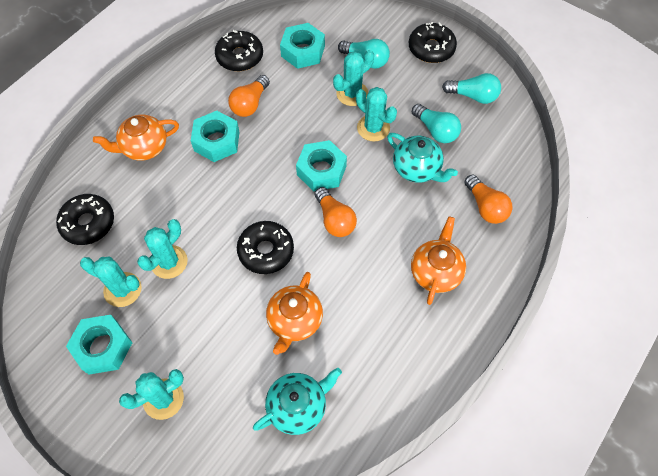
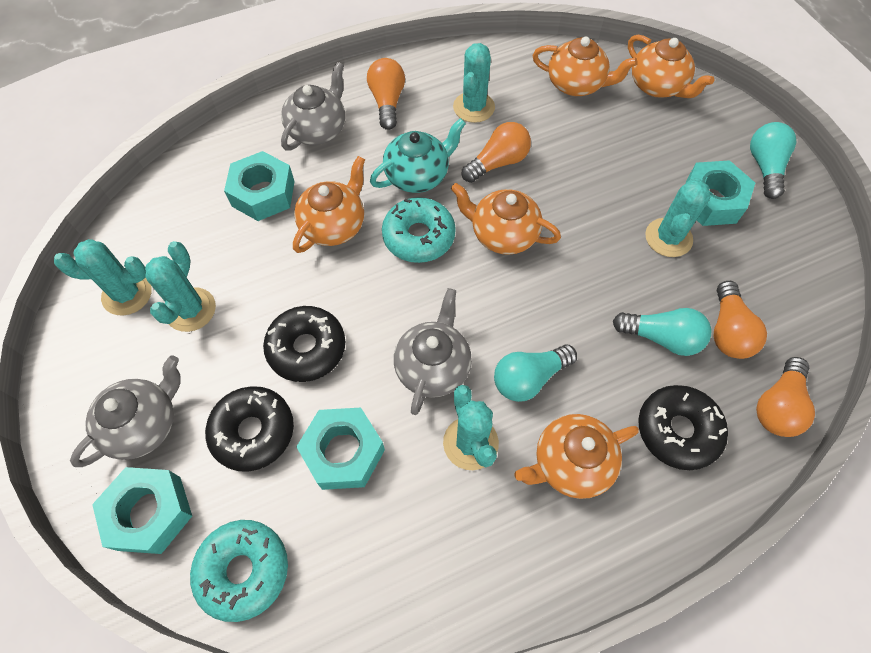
black donut: [56,194,114,245] [215,30,263,71] [237,221,294,274] [409,22,457,63] = 4 -> [205,386,294,472] [263,306,345,382] [638,385,728,470] = 3
grey teapot: none = 0 -> [70,355,181,467] [281,62,345,151] [394,288,472,415] = 3
orange light bulb: [228,75,270,117] [315,187,357,237] [464,174,512,224] = 3 -> [367,58,405,130] [462,122,531,183] [714,281,767,359] [756,357,815,437] = 4
orange teapot: [93,115,179,161] [266,272,323,355] [411,216,466,305] = 3 -> [293,156,365,253] [451,183,561,255] [515,414,639,499] [532,36,638,96] [628,35,714,98] = 5
turquoise donut: none = 0 -> [190,520,288,622] [382,197,456,263] = 2
turquoise teapot: [253,368,342,435] [387,133,458,183] = 2 -> [370,118,466,193] = 1

